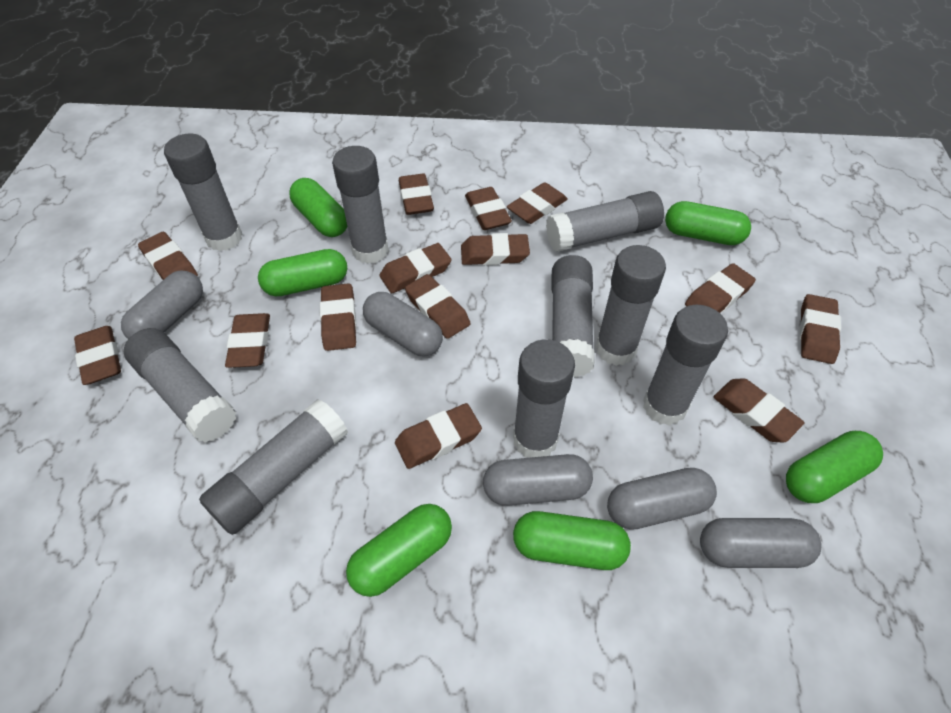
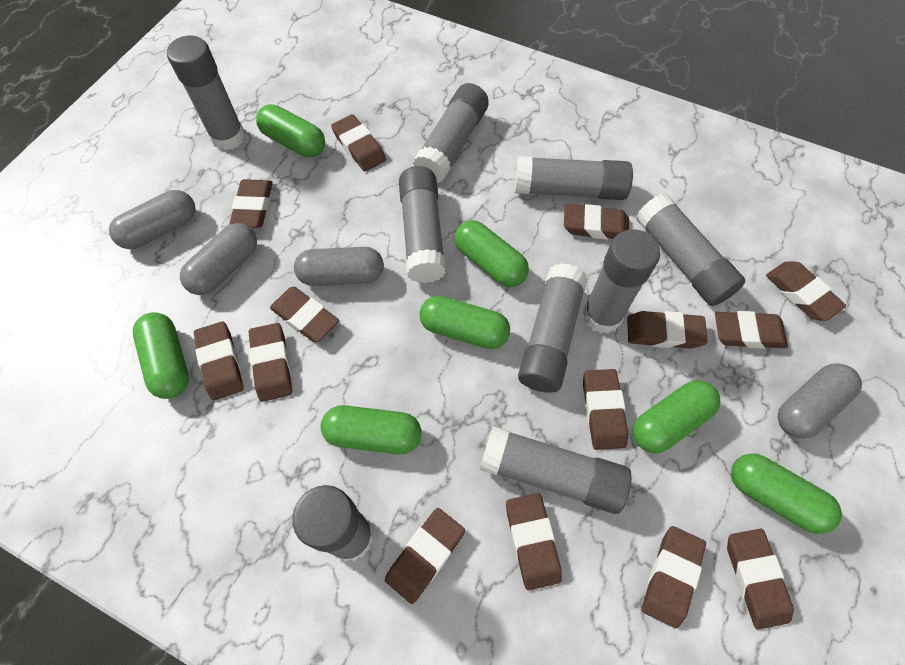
green capsule: [258,249,347,297] [289,178,347,237] [346,504,452,597] [513,511,631,570] [665,201,751,245] [786,431,883,503] = 6 -> [133,312,189,399] [256,104,325,157] [321,405,422,454] [419,296,510,349] [454,220,529,287] [633,380,720,453] [731,453,842,534] = 7
grey capsule: [121,271,203,339] [363,292,443,356] [483,454,593,506] [607,468,717,530] [700,518,821,568] = 5 -> [109,190,196,249] [180,223,257,295] [294,247,384,286] [777,363,862,439] = 4

